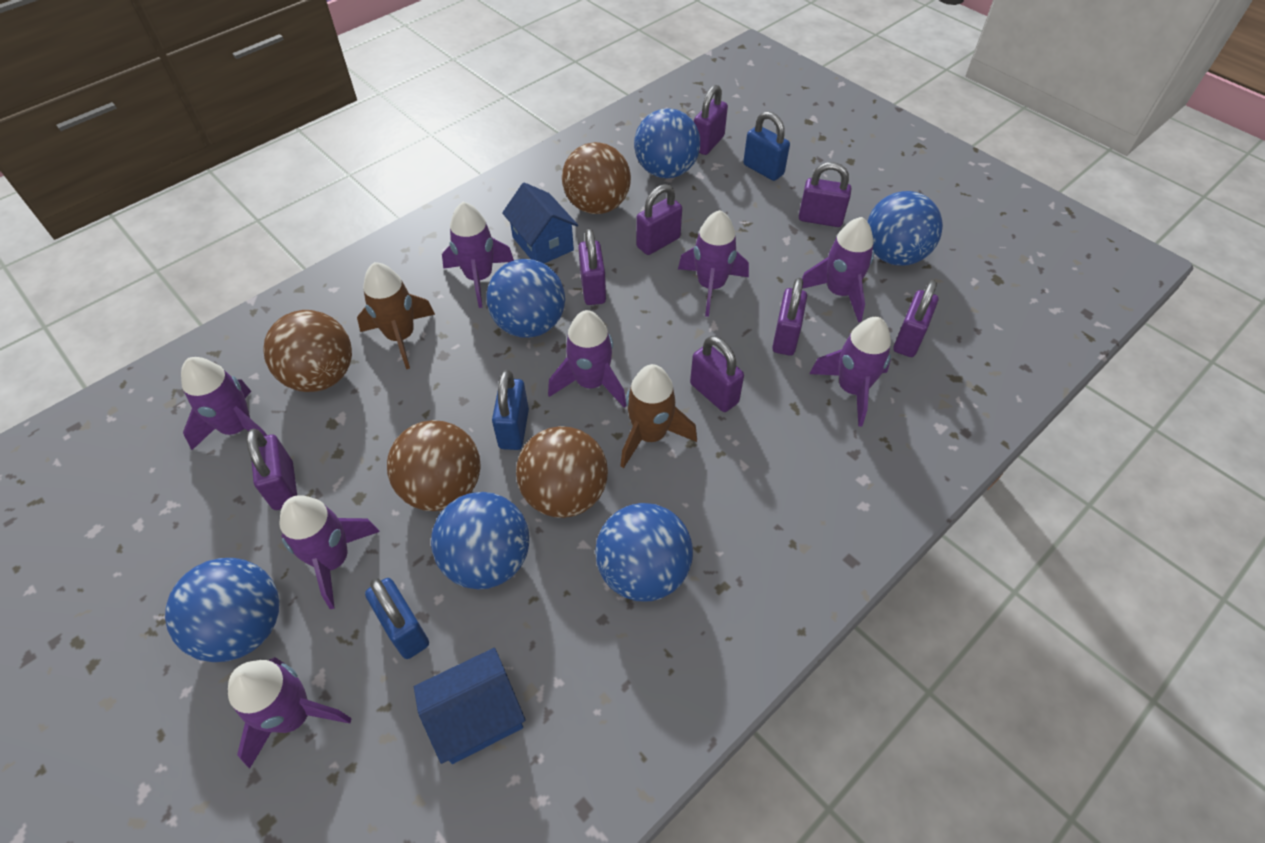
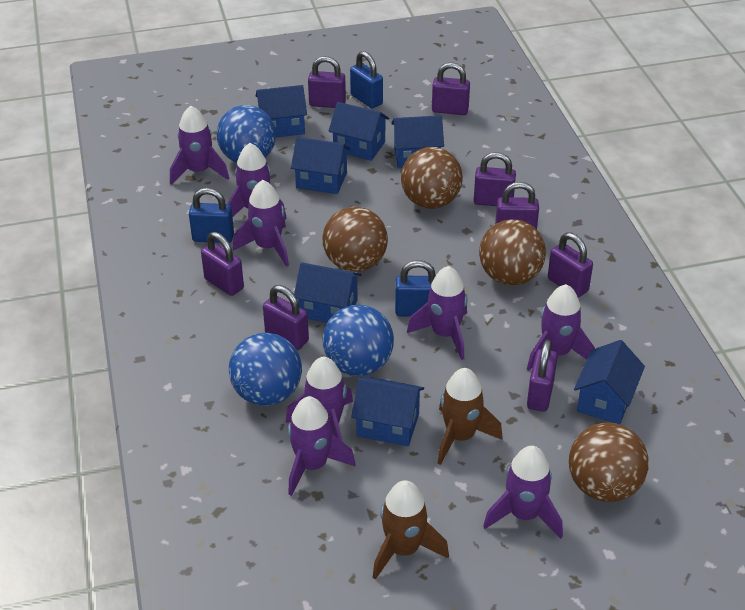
blue ball: [165,558,279,662] [431,492,529,590] [486,259,565,338] [595,503,693,601] [634,108,700,178] [867,191,943,266] = 6 -> [217,105,276,163] [229,333,302,406] [322,305,394,376] = 3
blue house: [414,648,525,764] [502,182,578,263] = 2 -> [256,85,307,137] [291,137,350,194] [294,262,361,323] [329,102,389,161] [351,376,424,446] [391,115,444,168] [574,340,645,424] = 7

